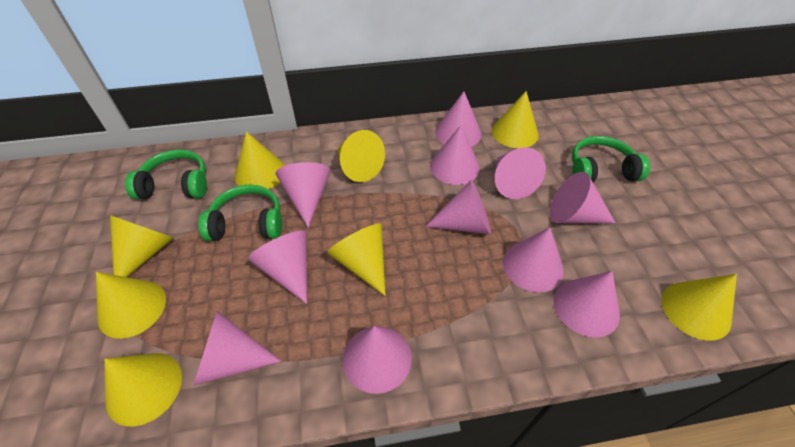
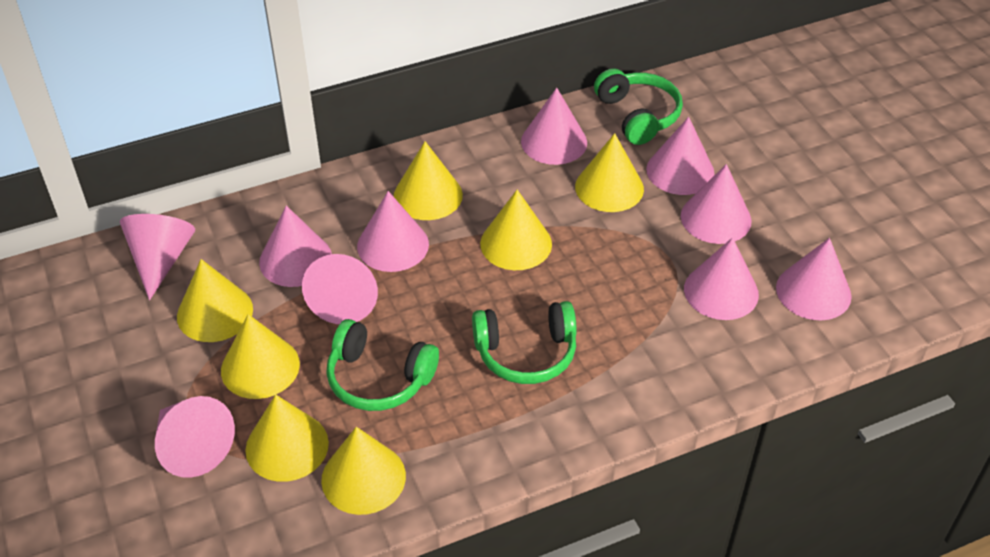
pink cone: [193,311,281,386] [248,230,307,304] [276,162,331,228] [343,326,412,394] [425,180,491,234] [430,125,480,185] [435,92,482,147] [495,147,546,199] [503,227,564,293] [550,172,616,223] [554,271,620,337] = 11 -> [120,214,195,300] [155,396,235,478] [259,205,332,287] [302,254,378,324] [357,191,429,272] [521,88,587,165] [646,117,715,195] [681,164,751,244] [684,237,759,320] [776,238,852,320] = 10
yellow cone: [96,272,166,339] [104,353,182,426] [110,215,174,277] [235,132,285,189] [327,223,386,296] [337,130,385,182] [492,91,539,148] [661,274,737,341] = 8 -> [177,259,253,342] [221,314,300,399] [245,394,329,482] [321,427,406,515] [394,141,463,220] [480,190,552,270] [575,133,644,212] = 7

